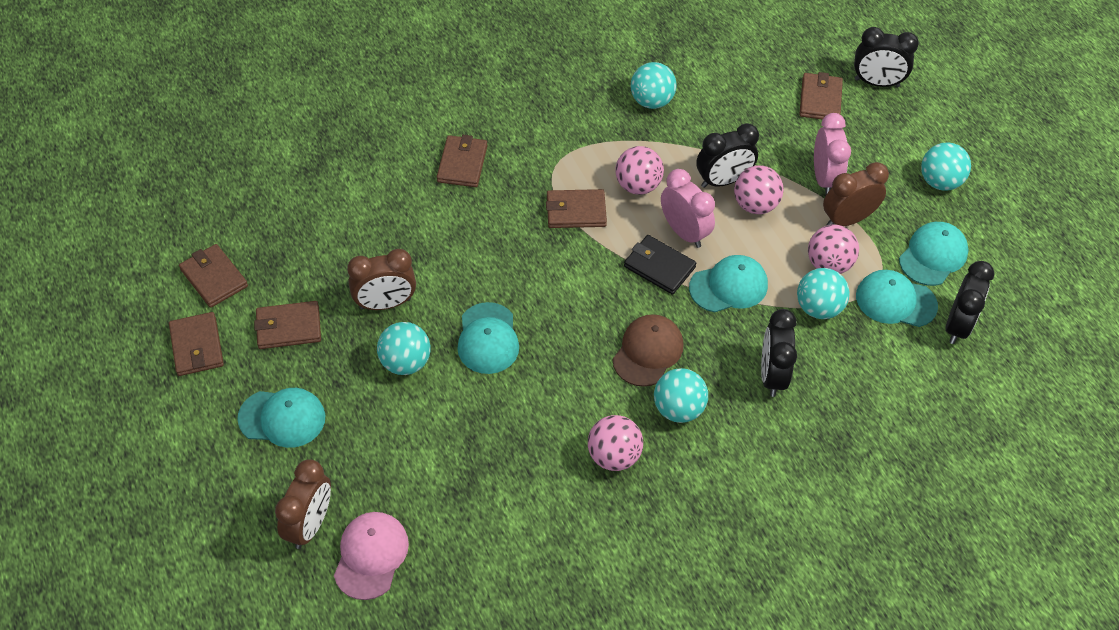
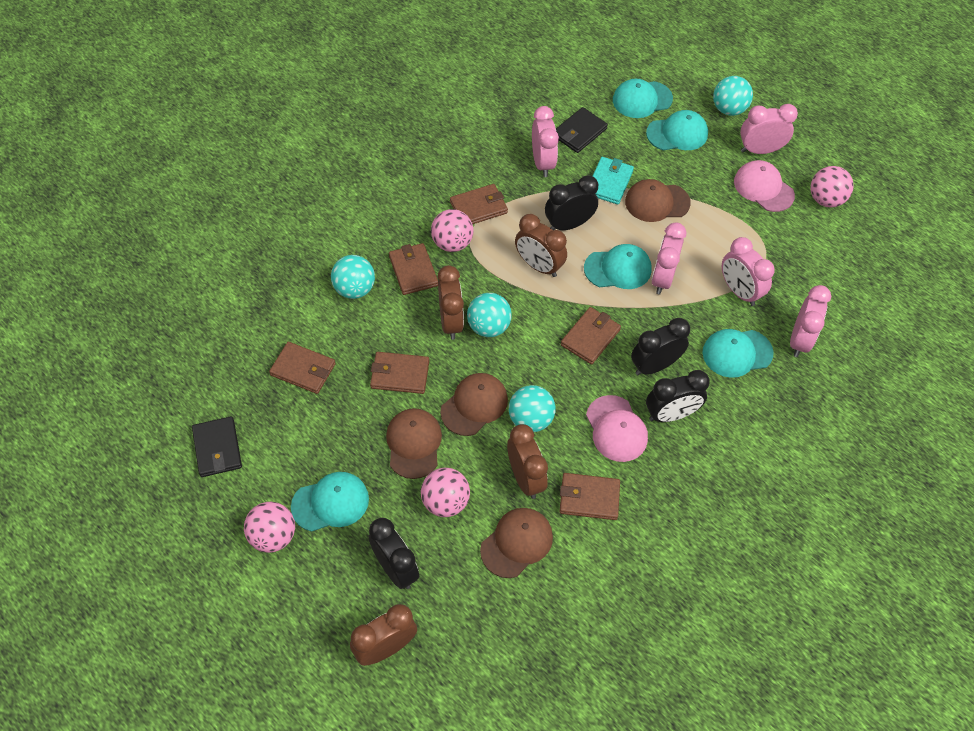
black wallet: [624,235,696,295] = 1 -> [192,416,242,477] [556,107,608,153] = 2
brown cap: [613,314,684,387] = 1 -> [386,408,442,479] [440,373,508,436] [480,508,553,578] [625,179,691,222] = 4
brown clock: [275,460,331,549] [347,249,416,310] [823,162,889,226] = 3 -> [350,604,417,666] [437,265,464,340] [507,424,548,499] [515,214,567,277] = 4
pink cap: [334,512,409,600] = 1 -> [586,395,648,462] [734,160,795,212] = 2
pink clock: [661,169,715,248] [814,113,851,195] = 2 -> [532,106,559,177] [651,222,686,294] [722,237,775,306] [740,104,798,154] [790,285,831,357] = 5
turquoise ball: [377,322,431,375] [631,62,677,109] [654,368,708,423] [797,268,850,319] [921,142,971,191] = 5 -> [331,255,375,299] [467,293,512,337] [509,385,556,432] [713,76,753,116] = 4
turquoise wallet: none = 0 -> [593,157,634,205] = 1

